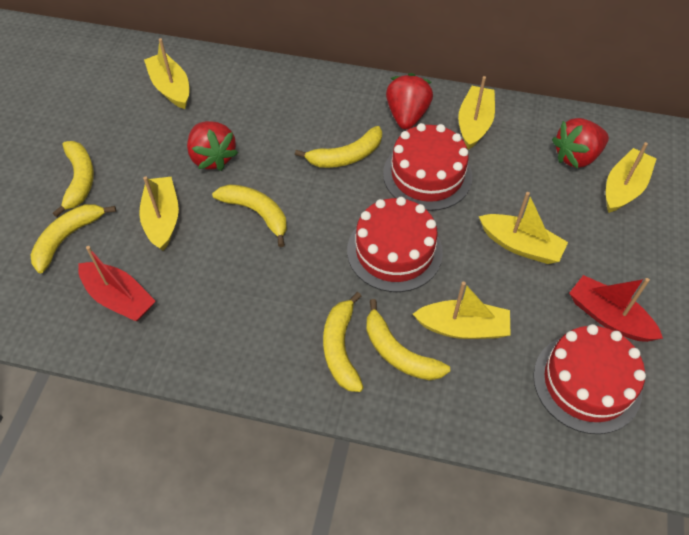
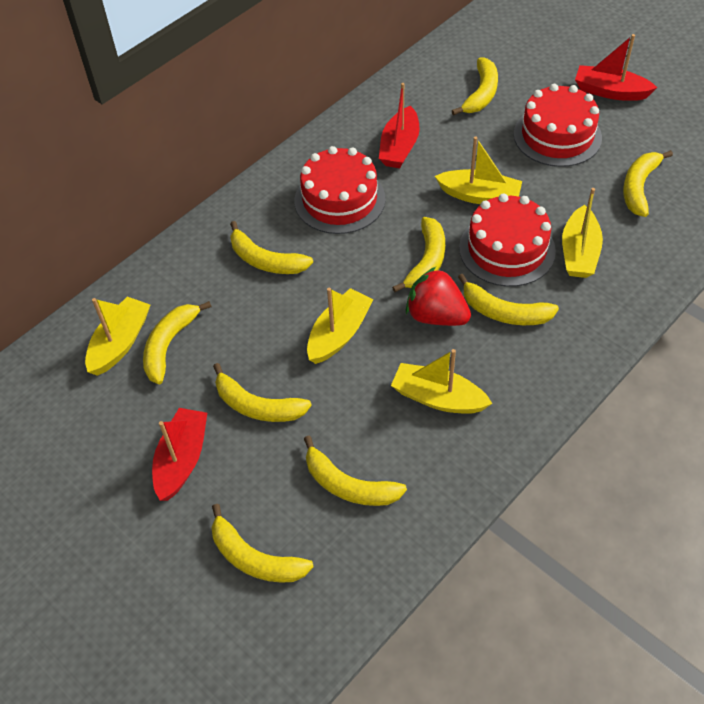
red boat: [78,246,155,321] [569,275,663,342] = 2 -> [152,408,207,501] [379,83,420,168] [575,34,657,101] = 3
red strawberry: [187,121,238,171] [386,73,433,130] [552,118,609,168] = 3 -> [406,267,471,326] = 1
yellow banana: [30,204,116,273] [53,141,94,217] [212,184,287,247] [295,126,382,168] [323,292,364,392] [366,299,450,381] = 6 -> [143,301,212,384] [211,504,314,583] [213,363,312,422] [230,221,313,274] [304,436,407,506] [392,217,445,292] [452,58,498,115] [458,274,559,325] [623,150,673,217] = 9
yellow boat: [139,177,179,251] [144,38,189,109] [413,282,511,339] [458,76,495,150] [479,192,568,264] [606,142,656,213] = 6 -> [85,297,150,376] [307,288,373,364] [391,349,492,414] [435,136,522,204] [562,188,603,278] = 5

